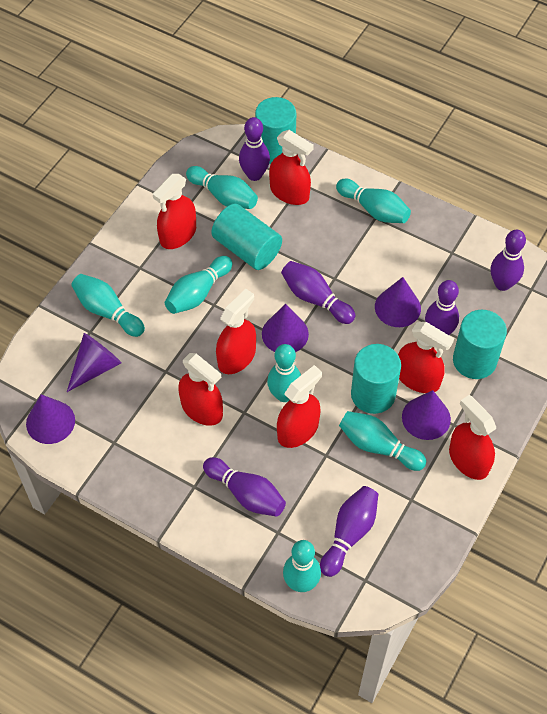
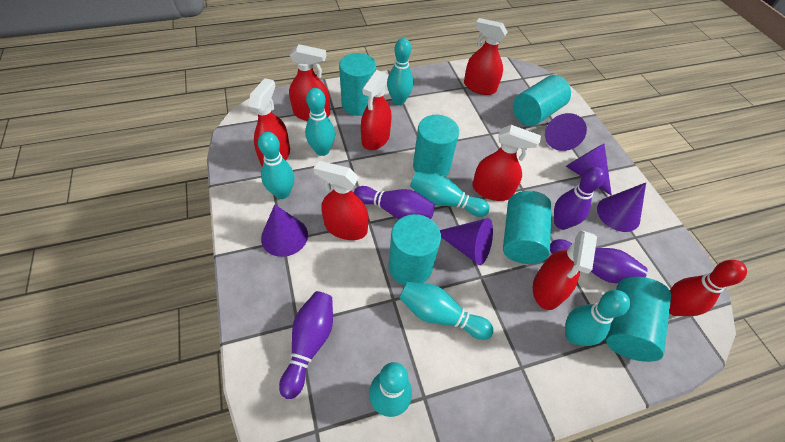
purple bowling pin: [203,457,286,517] [239,117,270,181] [281,261,355,324] [320,486,378,577] [425,280,459,335] [491,230,526,291] = 6 -> [279,291,333,399] [354,186,435,219] [550,239,648,284] [554,167,605,230] = 4
red bowling pin: none = 0 -> [669,260,747,316] = 1
turquoise cylinder: [211,204,282,270] [255,97,296,164] [351,344,401,414] [453,310,507,379] = 4 -> [339,53,376,116] [389,214,441,285] [413,115,459,176] [503,191,552,264] [513,75,571,126] [606,277,671,362] = 6

